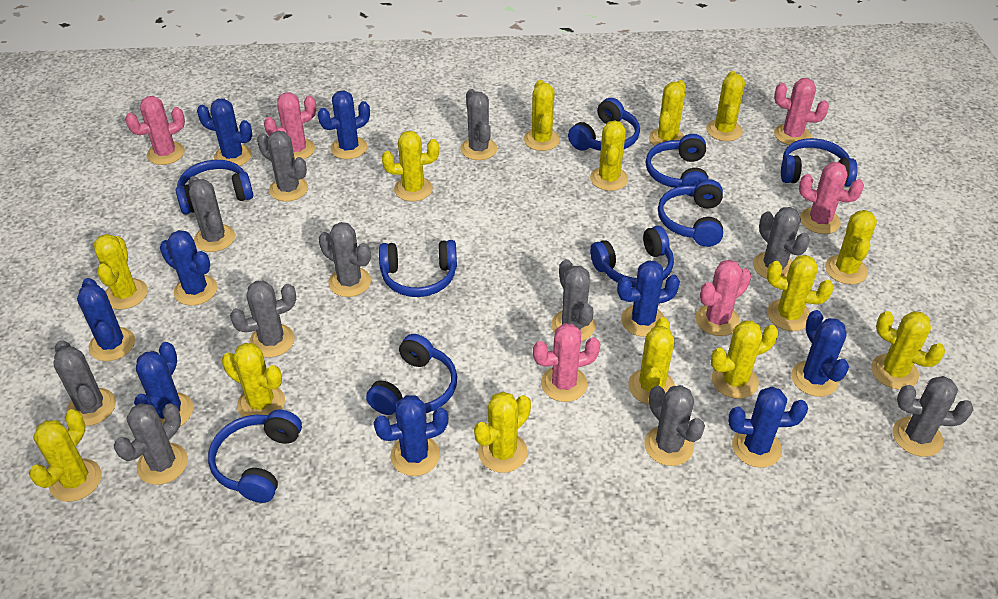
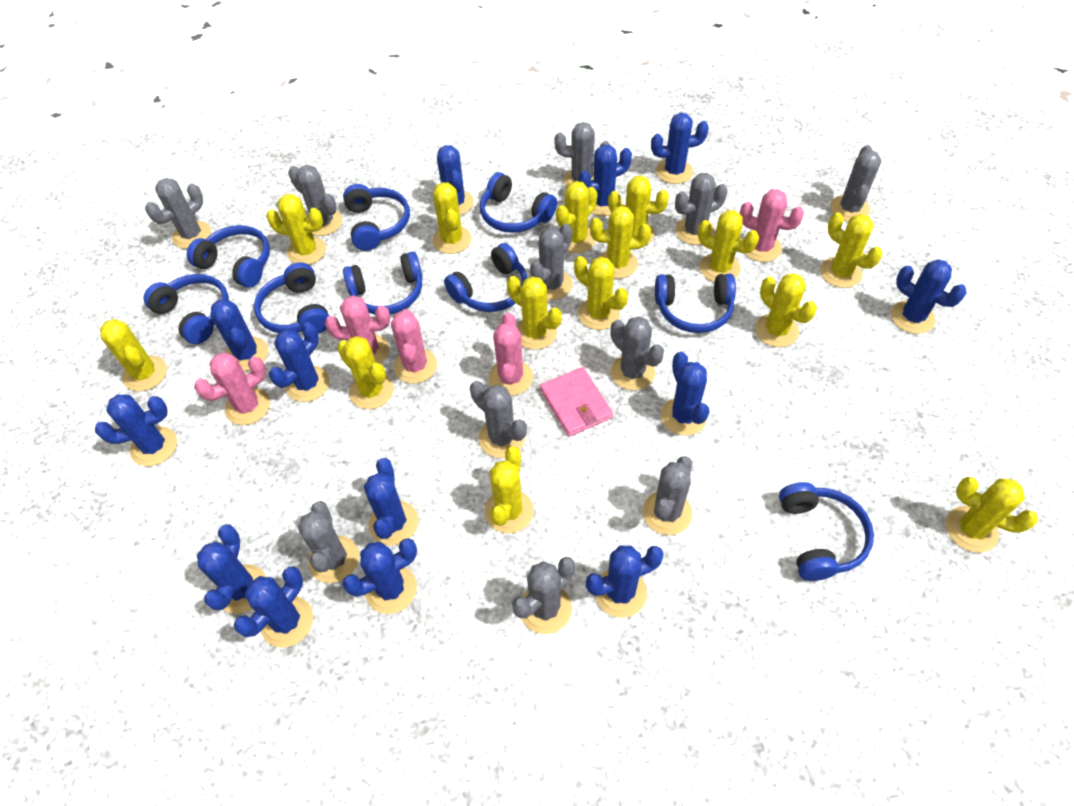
blue cactus: [77,278,135,361] [134,342,193,426] [160,230,217,306] [197,99,252,166] [318,91,370,159] [374,395,448,476] [617,260,680,337] [728,387,808,468] [791,310,849,397] = 9 -> [95,394,177,466] [197,524,266,614] [211,299,268,371] [234,566,313,648] [269,322,330,402] [342,538,417,614] [364,458,418,546] [437,145,474,215] [579,145,632,216] [586,545,664,618] [651,113,709,184] [661,352,710,436] [891,259,967,334] = 13
pink cactus: [125,96,185,165] [264,92,316,159] [533,323,600,402] [695,260,751,336] [774,78,829,145] [799,162,864,234] = 6 -> [194,352,270,425] [325,295,390,363] [391,309,437,384] [489,313,533,396] [740,189,804,262] = 5
pink wallet: none = 0 -> [540,367,613,437] = 1

